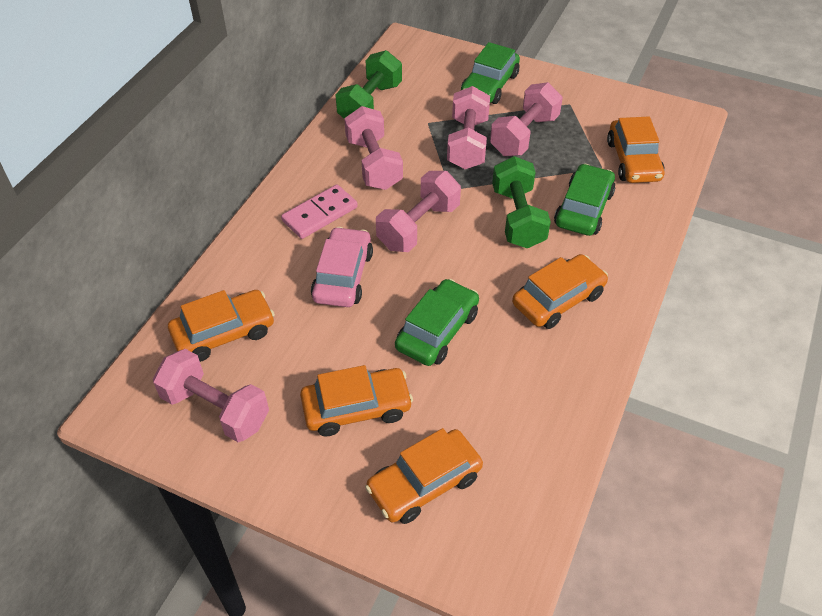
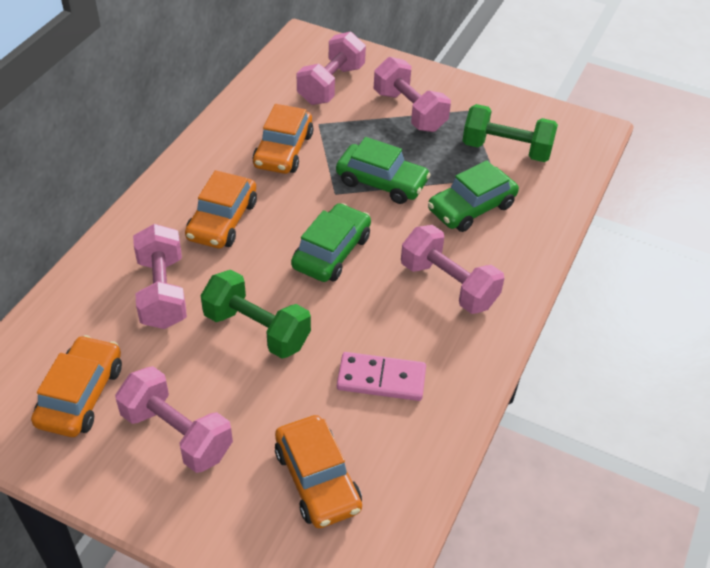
orange car: [168,290,275,362] [300,365,413,437] [365,428,483,524] [512,254,608,329] [607,117,665,183] = 5 -> [31,335,122,437] [185,170,257,248] [252,104,313,174] [275,415,362,528] = 4
pink car: [311,227,373,307] = 1 -> none = 0

